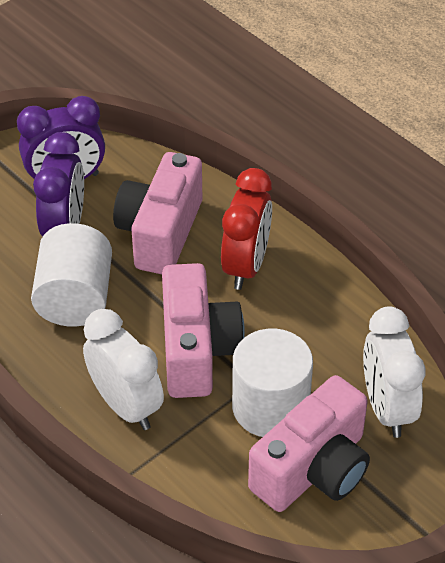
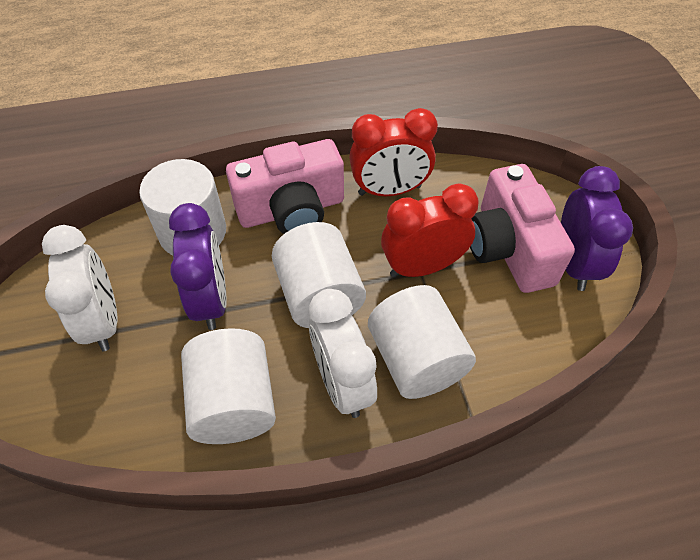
pink camera: [113,152,202,274] [162,263,245,398] [248,375,370,512] = 3 -> [226,139,344,234] [470,164,575,293] = 2
red clock: [221,168,272,290] = 1 -> [349,108,438,196] [381,184,479,278] = 2
white cylinder: [31,223,112,327] [232,329,313,437] = 2 -> [139,159,226,255] [181,328,276,444] [272,222,366,328] [368,285,476,399] = 4

